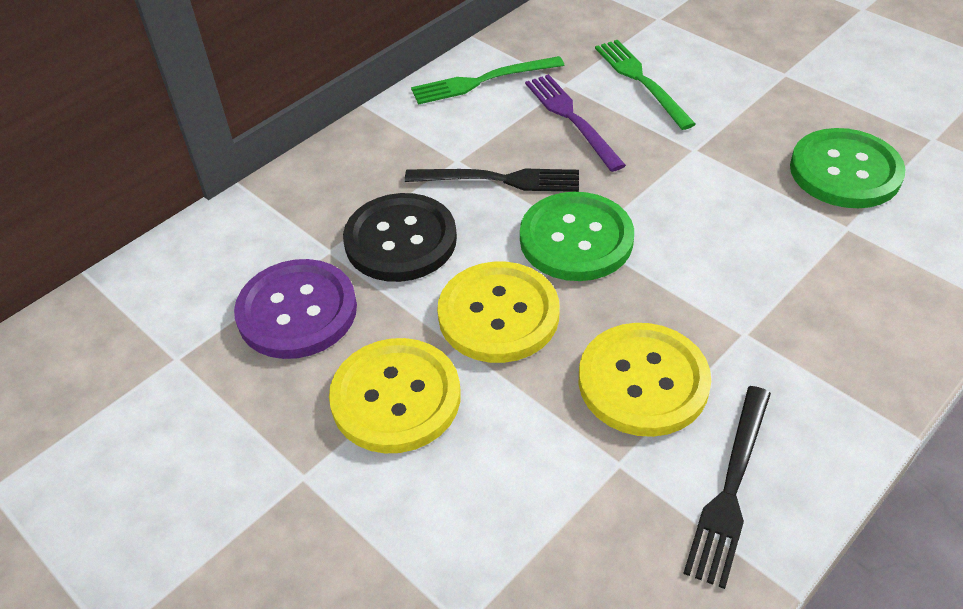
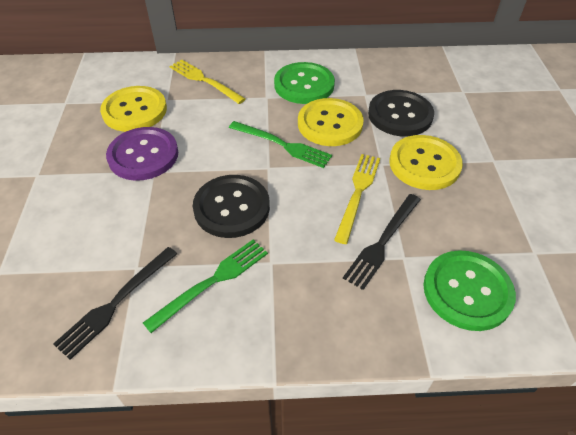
black button: [343,193,457,282] = 1 -> [193,175,270,238] [368,90,434,136] = 2
purple fork: [525,74,626,172] = 1 -> none = 0
yellow fork: none = 0 -> [169,59,246,104] [334,154,380,244] = 2

